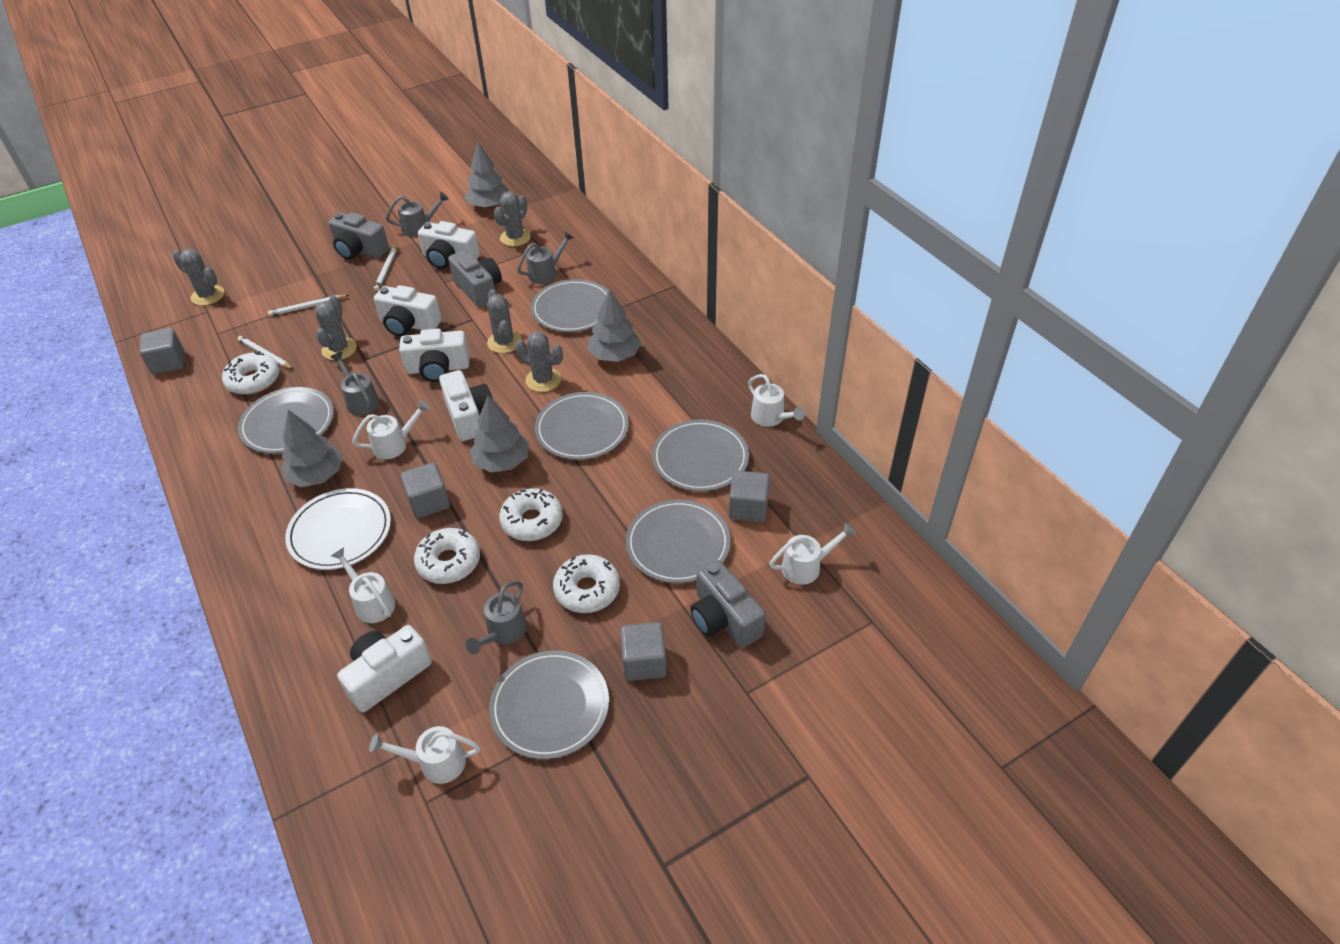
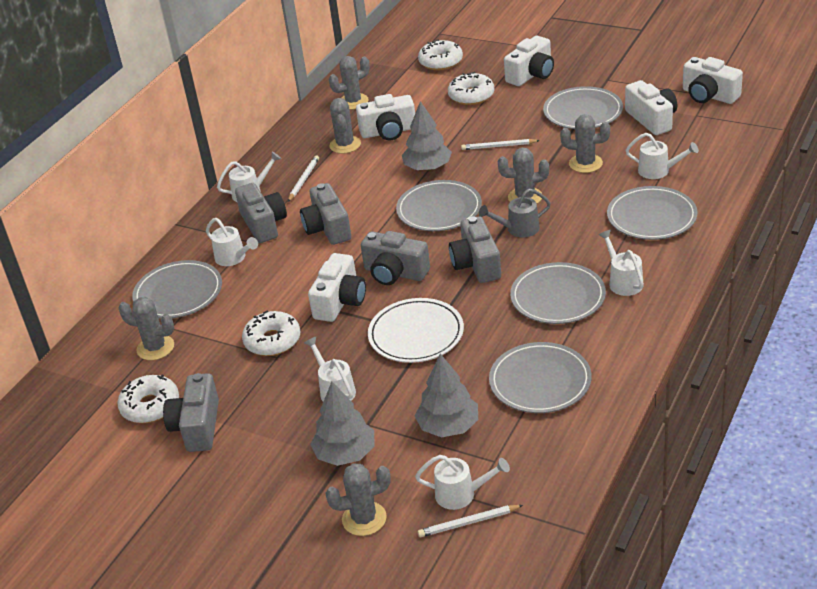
grey cactus: [172,249,224,306] [315,295,357,360] [487,289,522,353] [494,191,531,246] [515,331,563,392] = 5 -> [119,297,174,360] [325,464,391,536] [329,56,370,110] [330,98,361,154] [498,148,549,204] [560,114,610,173] = 6
grey camera: [328,213,389,260] [448,250,502,308] [691,560,765,648] = 3 -> [163,373,219,452] [235,183,287,243] [300,183,351,245] [361,231,430,285] [449,216,501,283] = 5
grey cube: [140,328,184,375] [401,463,450,518] [620,622,667,681] [729,470,770,523] = 4 -> none = 0
grey tree: [281,410,343,487] [465,143,509,208] [470,396,530,472] [588,289,641,362] = 4 -> [310,382,375,466] [402,101,452,171] [415,354,478,437] = 3
grey watering can: [330,352,380,415] [386,192,449,237] [466,581,527,654] [517,232,574,284] = 4 -> [479,188,551,238] = 1
white watering can: [331,547,395,623] [352,400,430,459] [369,726,480,784] [748,374,805,427] [769,523,856,585] = 5 -> [206,218,258,266] [217,152,281,202] [304,337,356,402] [415,455,510,510] [599,230,644,296] [625,133,699,179] = 6

